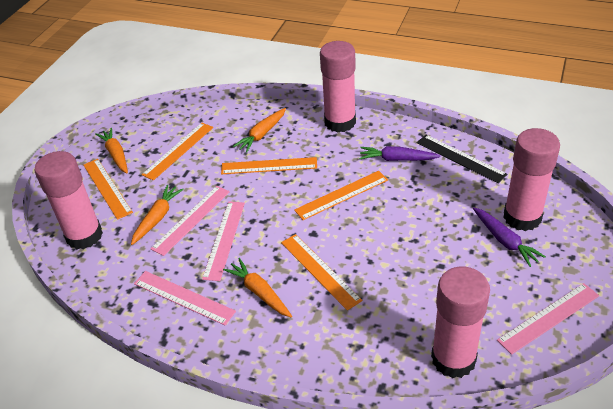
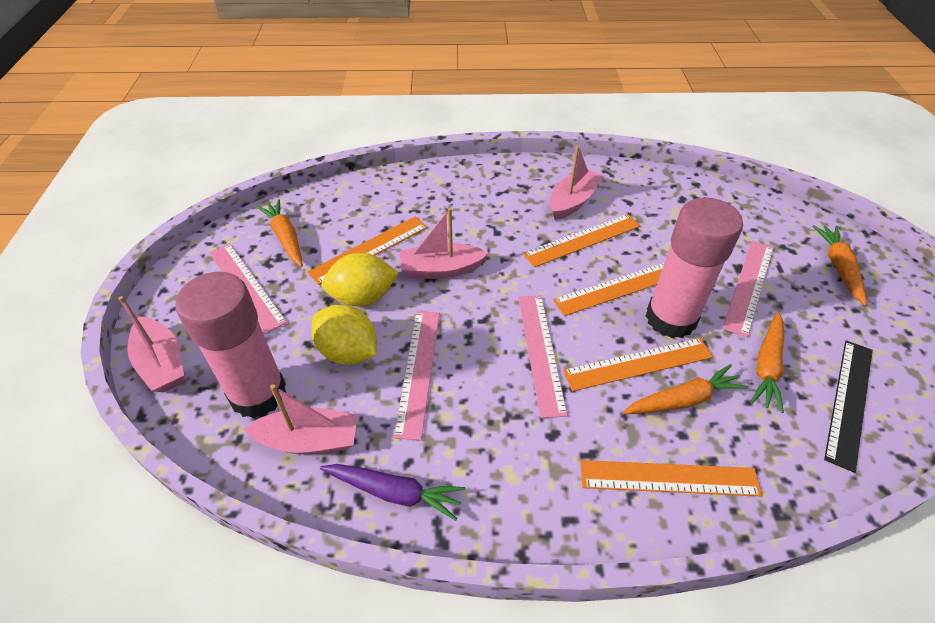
pink boat: none = 0 -> [118,296,184,393] [244,384,358,454] [400,208,488,279] [550,145,603,220] = 4
pink glue stick: [34,151,103,250] [320,41,356,132] [431,267,490,378] [503,128,560,231] = 4 -> [176,272,286,419] [645,197,743,338] = 2
purple carrot: [359,146,441,161] [473,207,546,267] = 2 -> [320,464,465,521] = 1
yellow lemon: none = 0 -> [311,305,377,365] [321,253,399,306] = 2

